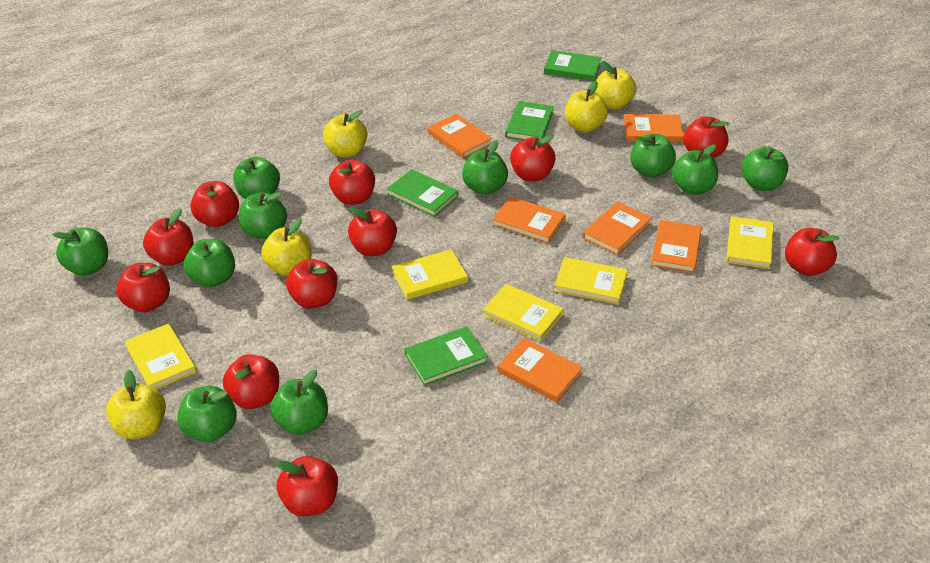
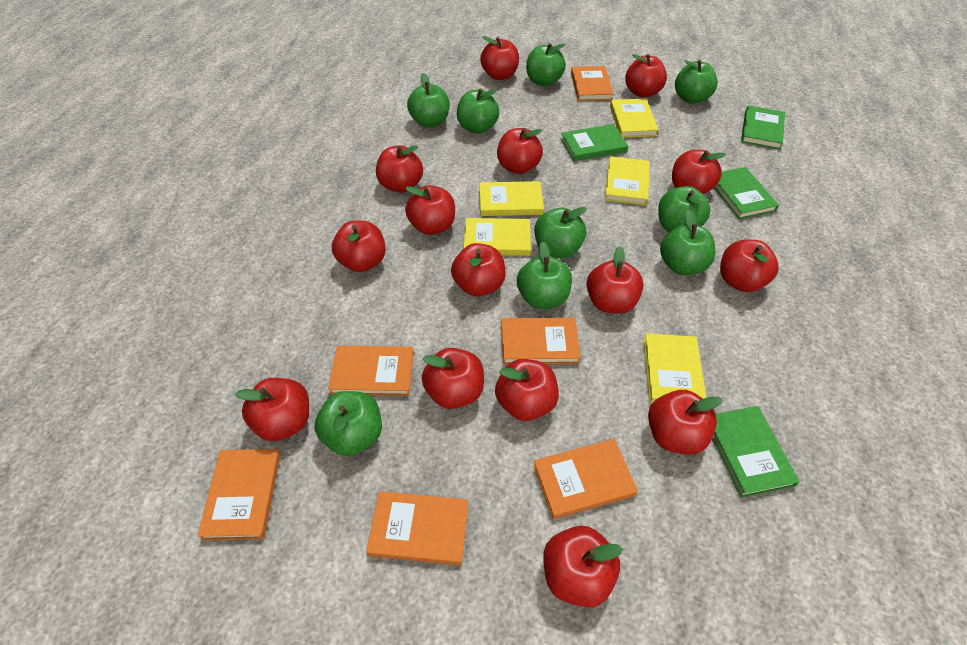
green apple: [52,228,108,276] [177,386,237,442] [184,239,235,288] [233,157,280,199] [239,192,287,239] [270,370,328,435] [462,140,508,195] [630,134,676,178] [672,144,718,195] [741,146,788,191] = 10 -> [315,391,382,456] [407,73,449,128] [457,89,500,134] [517,242,572,309] [526,43,566,86] [534,207,587,258] [658,186,710,232] [660,210,715,275] [675,60,718,104] = 9
red apple: [116,263,170,313] [143,208,194,266] [191,181,239,227] [223,354,279,409] [276,456,338,517] [286,259,337,309] [329,160,375,205] [348,207,397,256] [510,134,556,181] [683,116,729,158] [785,228,840,276] = 11 -> [235,378,309,441] [332,221,386,272] [376,145,423,193] [405,185,455,235] [422,348,484,409] [451,243,506,296] [480,36,519,80] [495,359,559,421] [497,128,543,174] [543,526,623,607] [586,246,644,314] [625,54,667,98] [648,390,723,455] [672,150,727,195] [720,239,779,292] = 15
yellow apple: [106,370,166,439] [261,219,312,276] [323,110,367,157] [565,81,608,133] [595,61,637,110] = 5 -> none = 0

